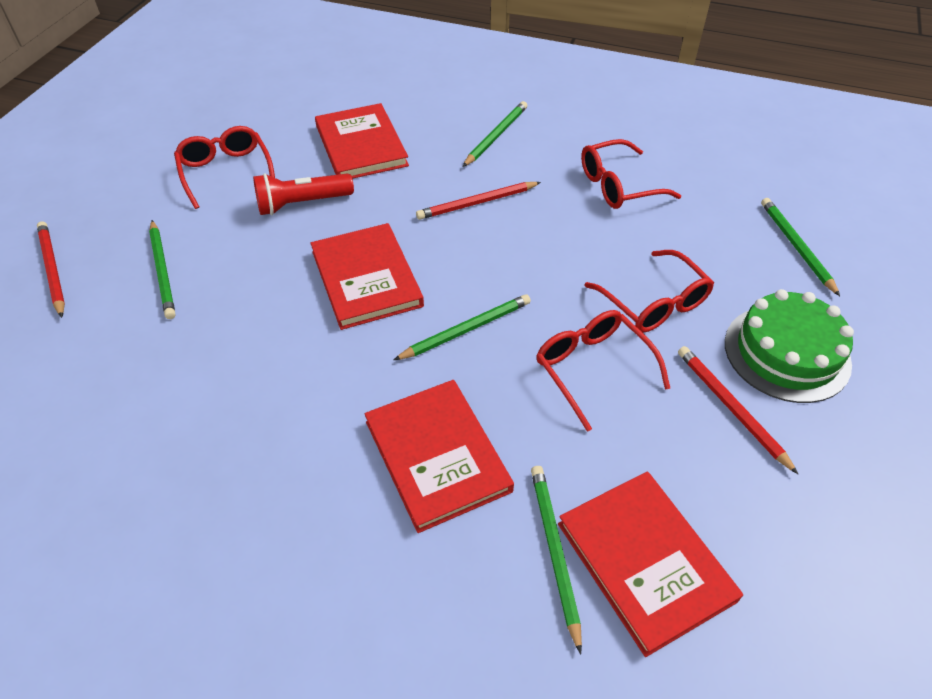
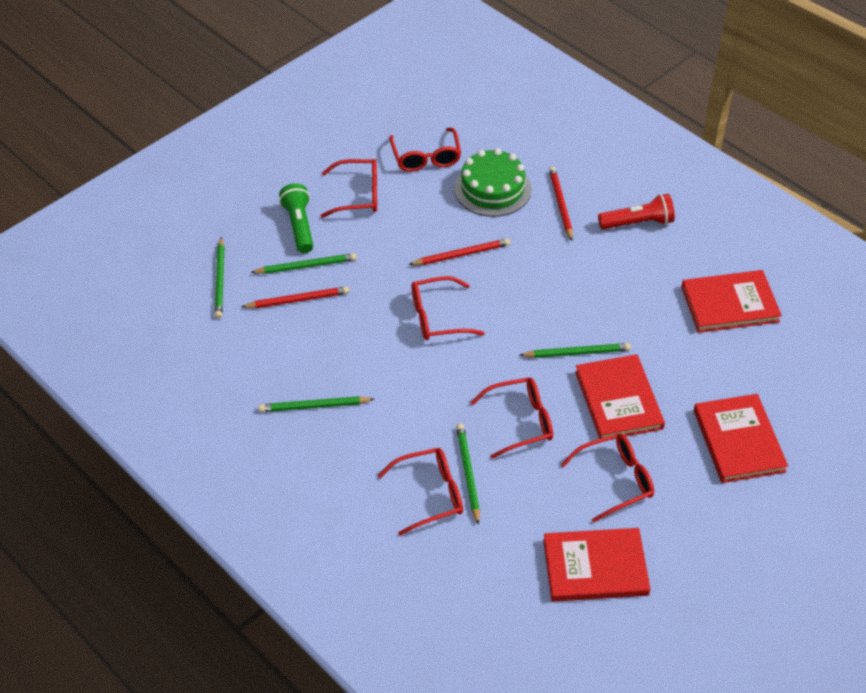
green flashlight: none = 0 -> [279,183,313,253] = 1
red glasses: [174,126,275,209] [536,310,670,432] [581,139,681,209] [584,250,714,333] = 4 -> [321,159,377,218] [378,448,463,535] [389,128,461,172] [411,276,485,340] [470,377,553,459] [561,434,654,522] = 6

